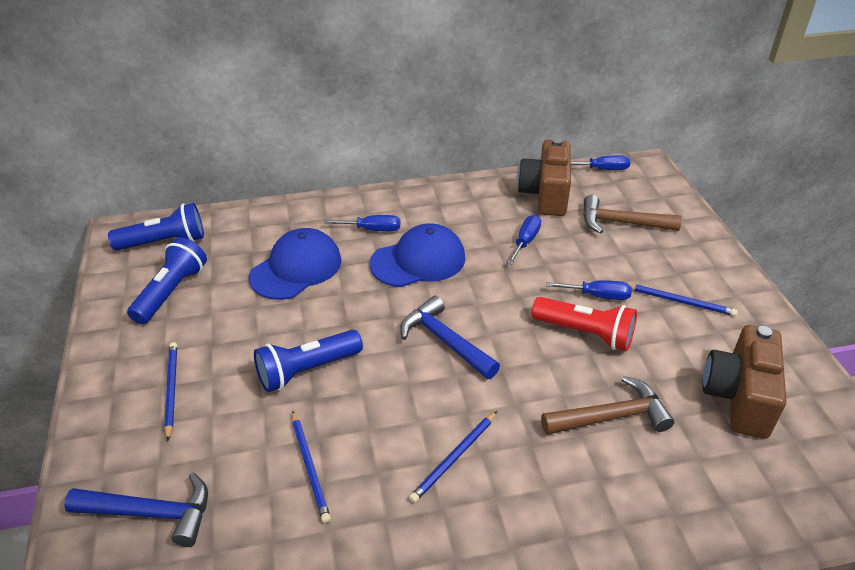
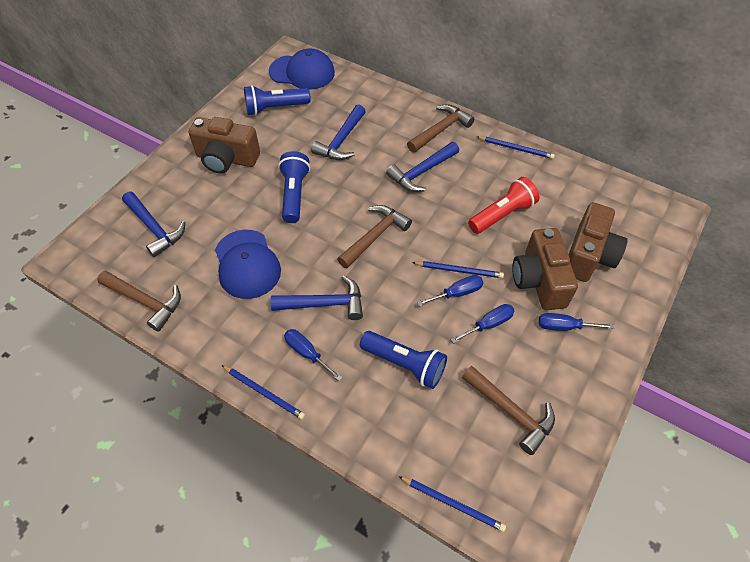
blue hammer: [64,472,208,547] [400,296,500,379] = 2 -> [122,192,185,257] [270,275,363,320] [311,104,366,160] [386,142,459,192] = 4
brown camera: [517,138,571,216] [702,325,786,439] = 2 -> [189,117,260,173] [512,228,578,310] [569,202,628,282] = 3
brown hammer: [541,376,674,435] [583,195,682,234] = 2 -> [97,271,181,332] [337,205,412,268] [407,105,474,153] [462,366,555,455] = 4

